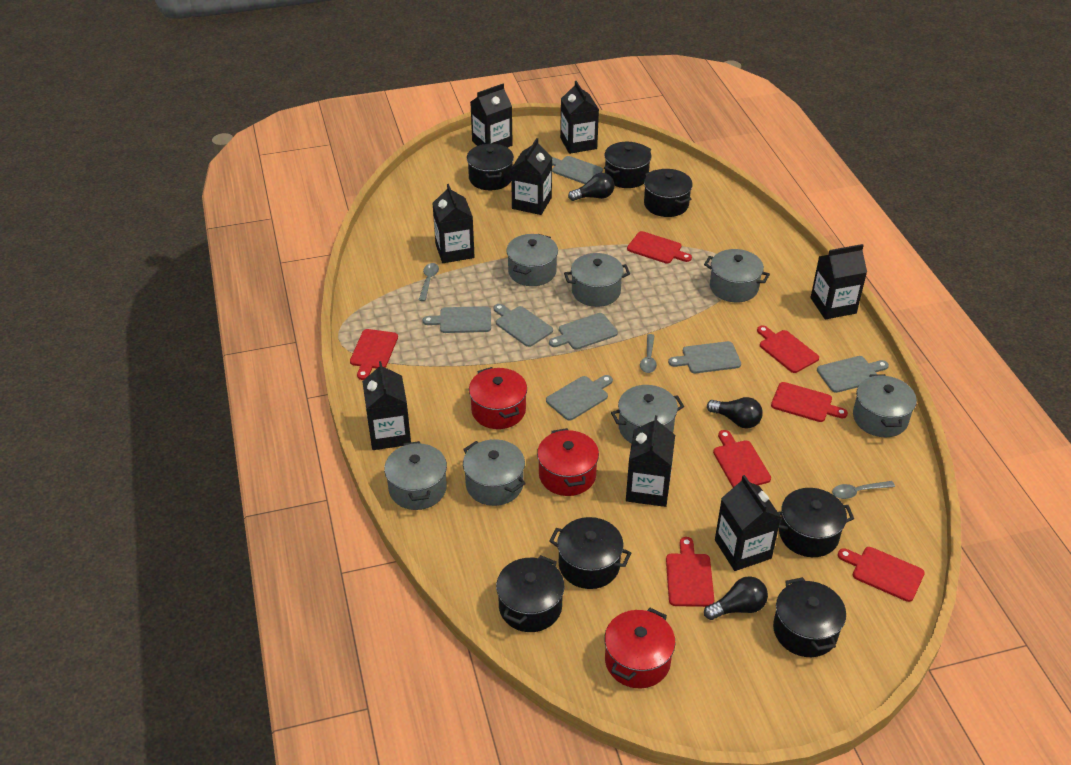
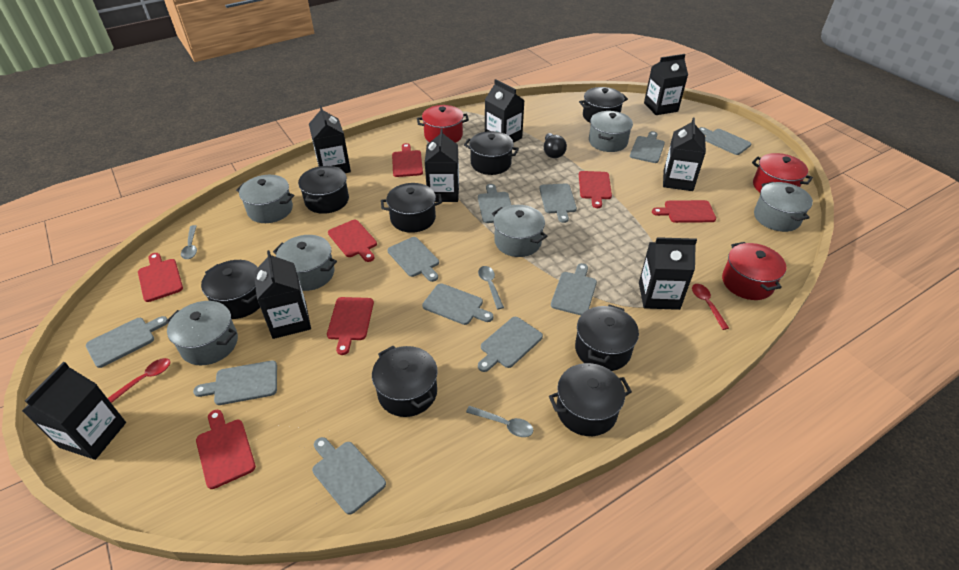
black light bulb: [568,173,614,201] [704,576,768,620] [707,397,763,429] = 3 -> [544,133,567,158] = 1
black pot: [467,144,514,190] [496,555,565,632] [549,517,631,589] [604,142,651,188] [644,169,693,217] [773,577,846,657] [778,488,854,557] = 7 -> [201,260,260,319] [298,166,349,214] [372,346,438,417] [381,183,442,233] [464,131,519,175] [549,363,632,436] [575,304,639,371] [579,87,628,123] = 8
grey cutting board: [423,306,491,333] [494,304,553,347] [546,375,613,421] [549,313,618,350] [552,156,603,184] [668,341,741,373] [817,356,889,393] = 7 -> [86,316,168,368] [193,361,277,405] [312,437,386,515] [387,237,439,282] [422,283,493,325] [478,184,511,223] [478,317,543,372] [539,184,577,223] [551,263,597,315] [630,131,665,163] [699,127,751,155] = 11
grey pot: [384,441,447,510] [463,439,526,506] [506,234,558,286] [564,253,630,307] [611,385,684,443] [704,249,770,302] [853,374,917,437] = 7 -> [166,301,238,365] [236,175,294,223] [273,235,337,291] [492,205,547,257] [589,111,633,152] [754,182,813,232] = 6
red spoon: none = 0 -> [108,358,170,403] [692,284,729,330] = 2

